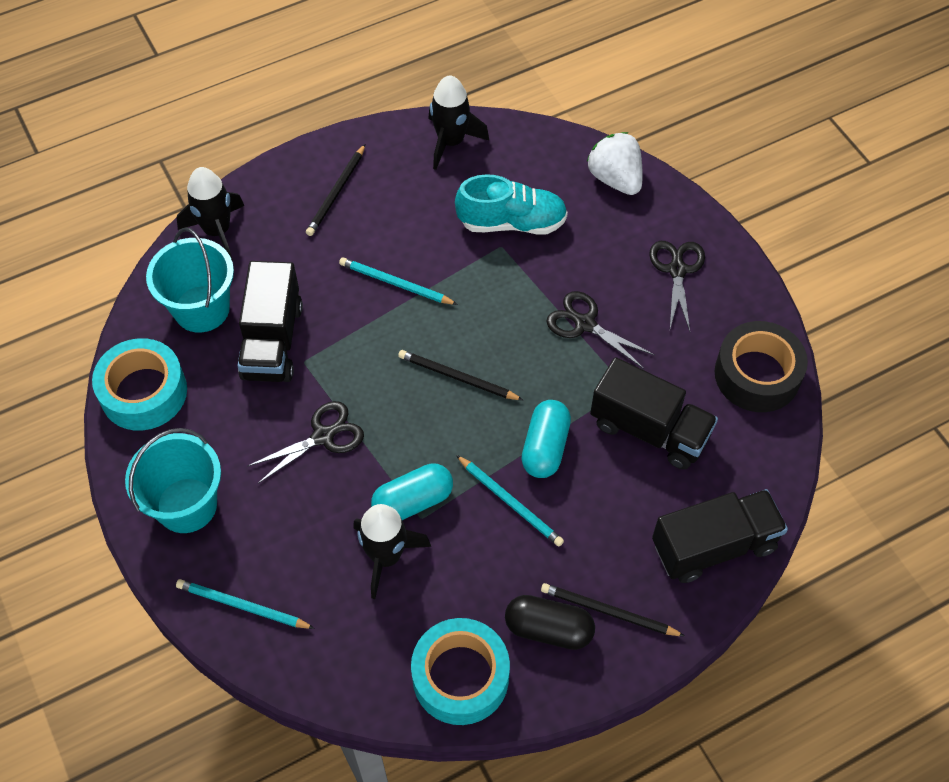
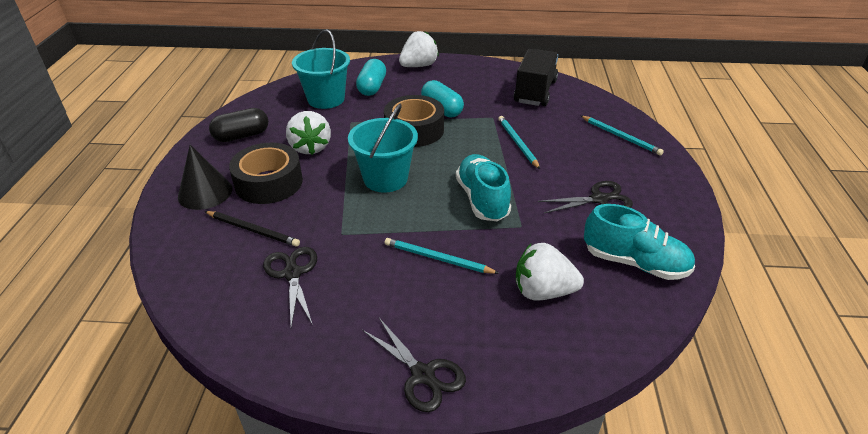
black cone: none = 0 -> [178,145,232,210] = 1
black pencil: [306,144,365,236] [398,350,523,400] [541,583,685,636] = 3 -> [205,211,300,247] = 1
black rocket: [177,167,244,260] [353,504,431,599] [428,75,489,170] = 3 -> none = 0
black tape: [715,321,808,412] = 1 -> [229,143,303,204] [384,95,444,147] = 2
black truck: [237,261,303,382] [590,357,718,470] [652,489,788,583] = 3 -> [514,49,558,106] = 1
turquoise shoe: [455,174,568,235] = 1 -> [456,154,511,221] [584,204,695,280] = 2
turquoise tape: [92,338,187,431] [411,618,510,725] = 2 -> none = 0
white strawberry: [587,132,643,195] = 1 -> [286,111,331,155] [399,31,439,67] [516,243,584,301] = 3

